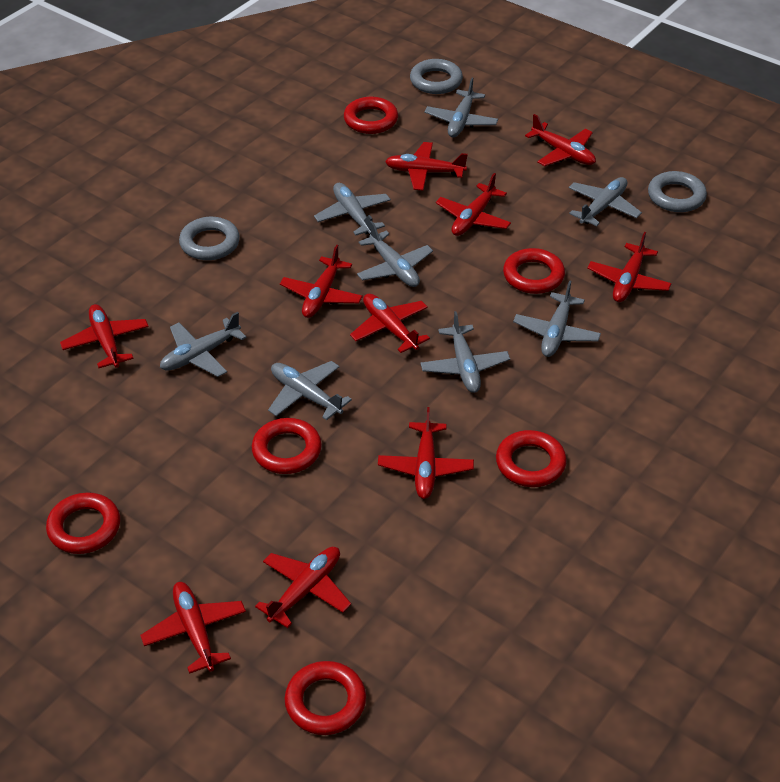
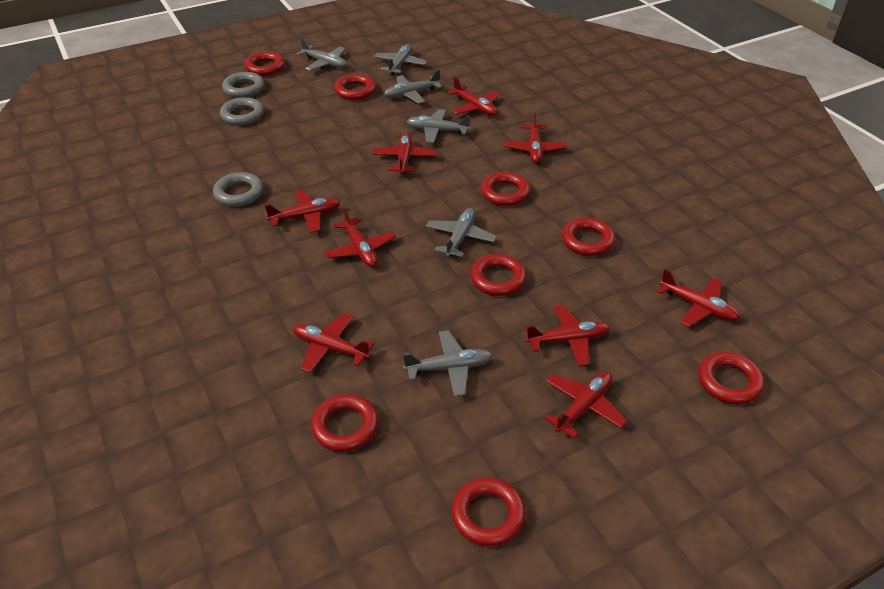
grey plane: [160,312,247,377] [268,361,352,420] [314,183,391,236] [357,221,433,287] [420,311,510,393] [424,78,498,137] [513,280,601,357] [568,177,642,226] = 8 -> [297,38,347,71] [374,44,427,75] [384,70,443,104] [403,330,493,397] [406,109,471,143] [426,208,497,257] = 6
red plane: [60,304,149,368] [140,582,246,674] [255,547,351,628] [280,245,363,318] [350,294,430,353] [378,407,474,499] [385,142,468,191] [436,173,511,236] [525,114,596,166] [587,232,672,302] = 10 -> [265,190,340,233] [293,313,375,373] [324,207,396,267] [372,133,436,174] [447,77,500,116] [504,112,567,163] [525,305,610,366] [544,372,628,438] [657,269,740,327] = 9
red ring: [46,492,120,554] [252,418,322,474] [285,661,366,735] [344,97,398,134] [496,430,567,487] [503,248,565,294] = 6 -> [244,51,285,76] [311,394,379,452] [334,74,376,100] [451,477,526,546] [470,254,527,296] [481,172,530,206] [562,217,615,256] [698,352,765,404] = 8

